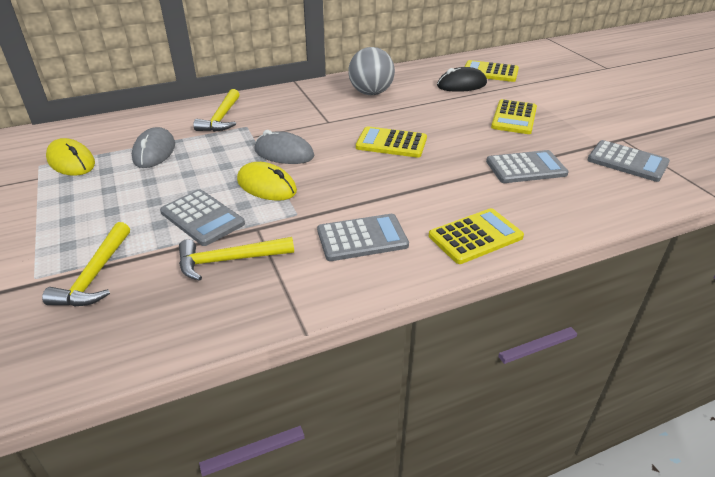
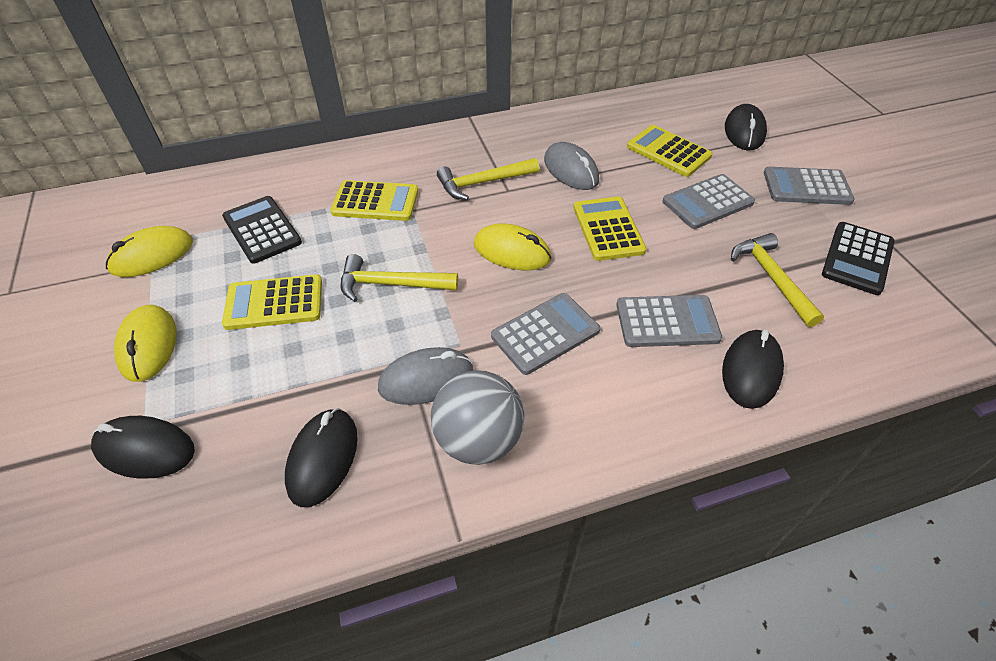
black calculator: none = 0 -> [222,196,302,264] [822,222,895,295] = 2
black mouse: [437,67,487,92] = 1 -> [91,416,195,479] [285,408,358,507] [722,330,784,409] [725,104,767,150] = 4
yellow mouse: [46,138,95,176] [237,162,297,201] = 2 -> [106,226,193,277] [114,305,177,382] [474,223,551,270] = 3

